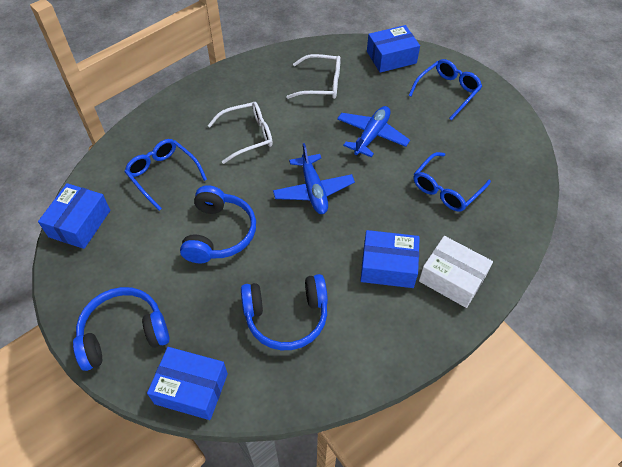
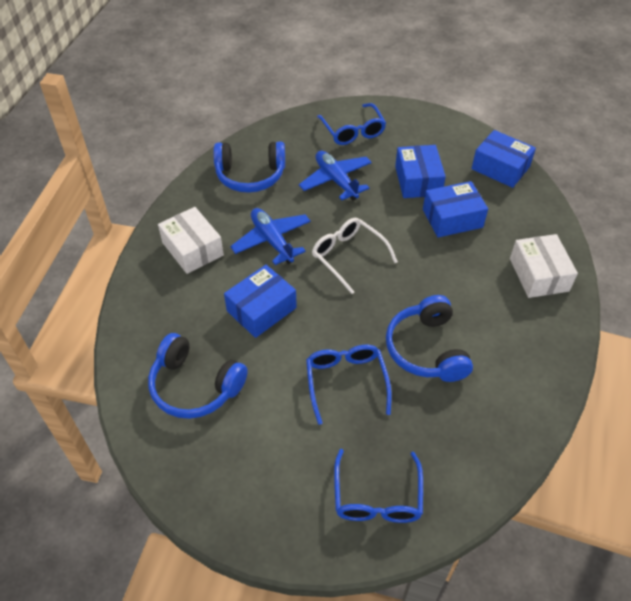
white box: [419,236,493,308] = 1 -> [158,207,224,274] [510,234,578,298] = 2
white glasses: [208,102,273,164] [286,54,341,99] = 2 -> [312,218,398,294] = 1

